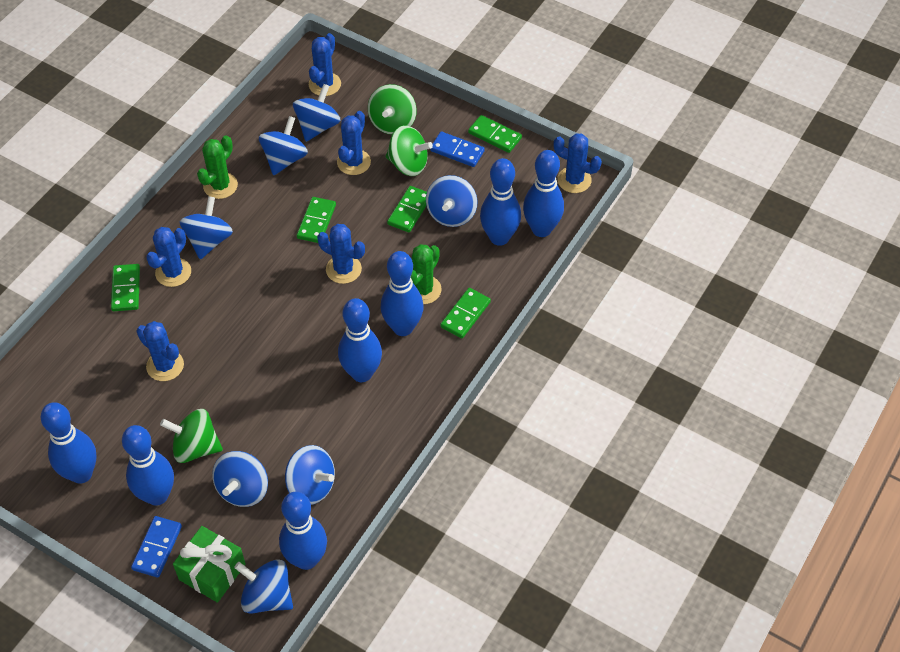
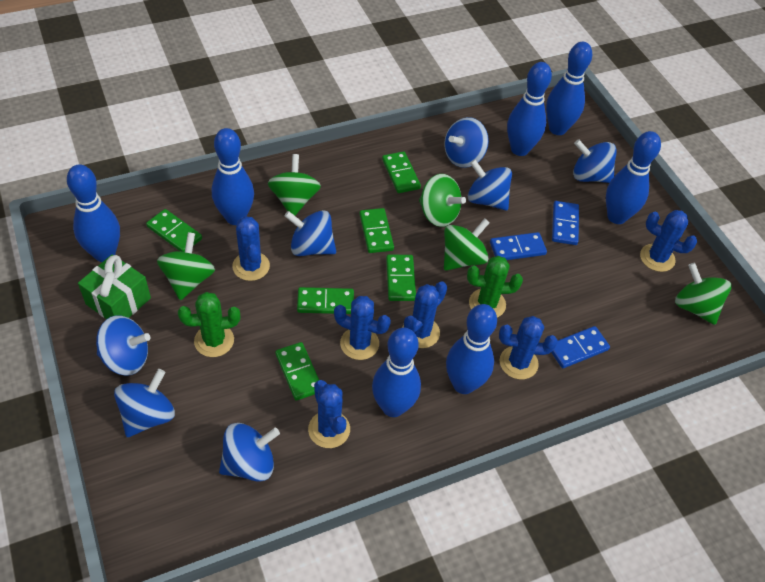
blue domino: [131,516,182,578] [430,132,485,167] = 2 -> [490,232,547,260] [551,326,610,368] [552,201,579,245] = 3
green domino: [111,264,140,311] [297,197,336,243] [387,186,427,232] [440,288,491,338] [468,115,522,153] = 5 -> [146,209,202,252] [275,342,319,401] [297,287,354,314] [359,208,394,253] [382,151,421,193] [386,255,416,301] = 6
green spinning top: [160,409,223,463] [368,84,417,134] [386,125,433,176] = 3 -> [157,232,215,300] [268,154,321,216] [419,174,466,227] [444,218,490,271] [675,263,732,325] = 5

